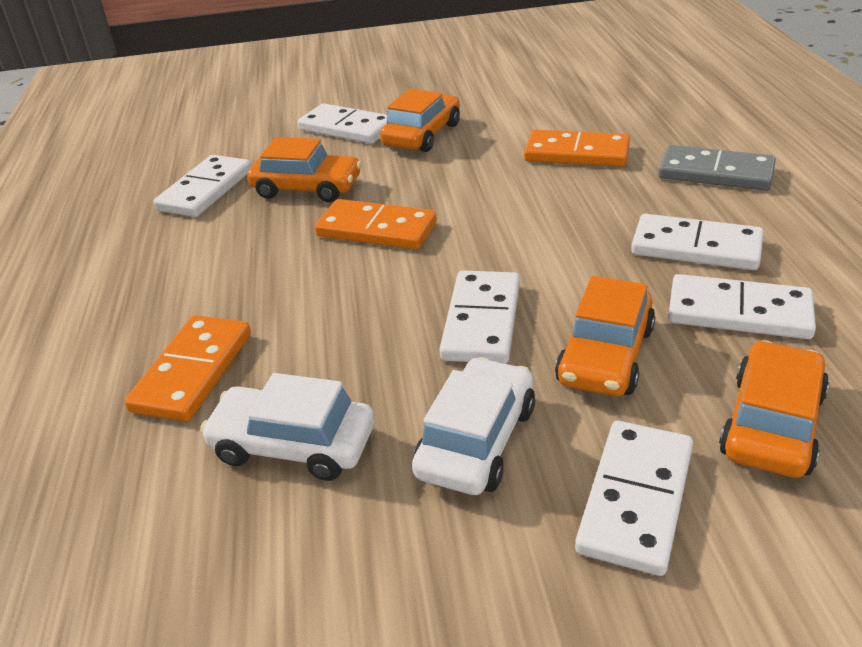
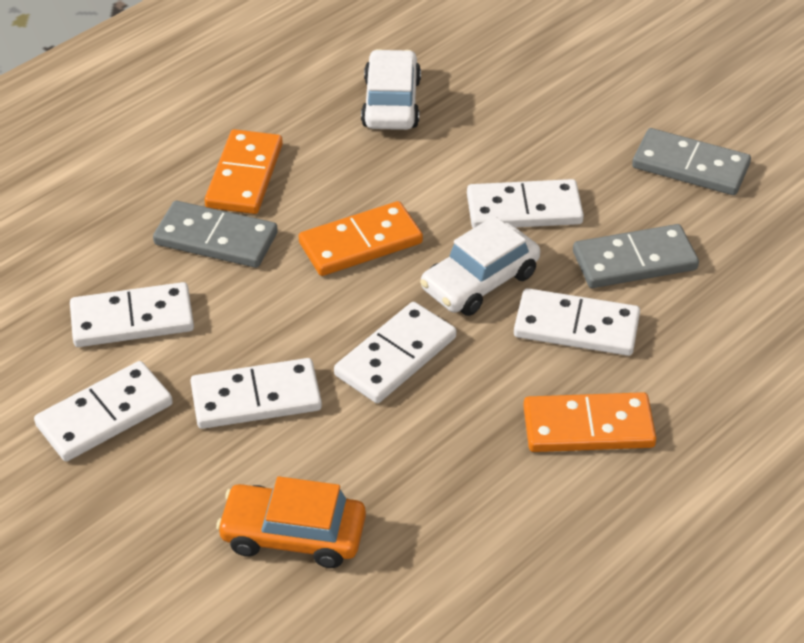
grey domino: [658,145,776,191] = 1 -> [153,201,278,268] [573,224,699,288] [632,128,751,195] = 3
orange car: [247,137,362,202] [380,89,460,152] [555,276,655,396] [719,340,829,478] = 4 -> [216,476,366,568] = 1

